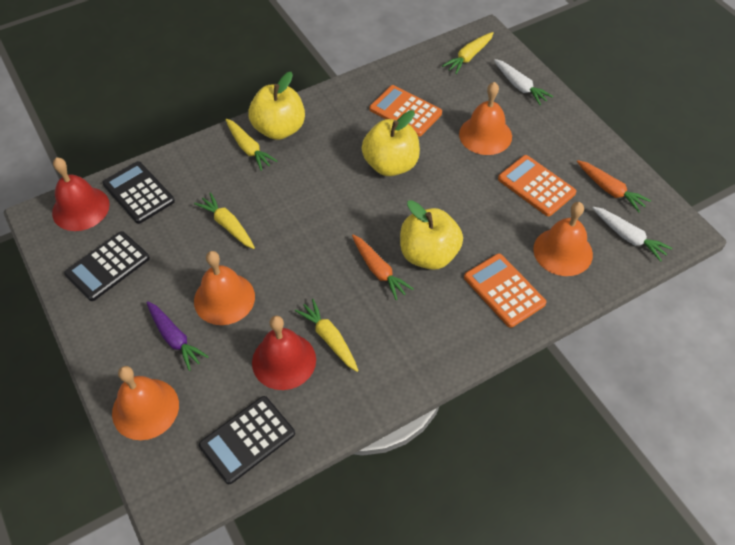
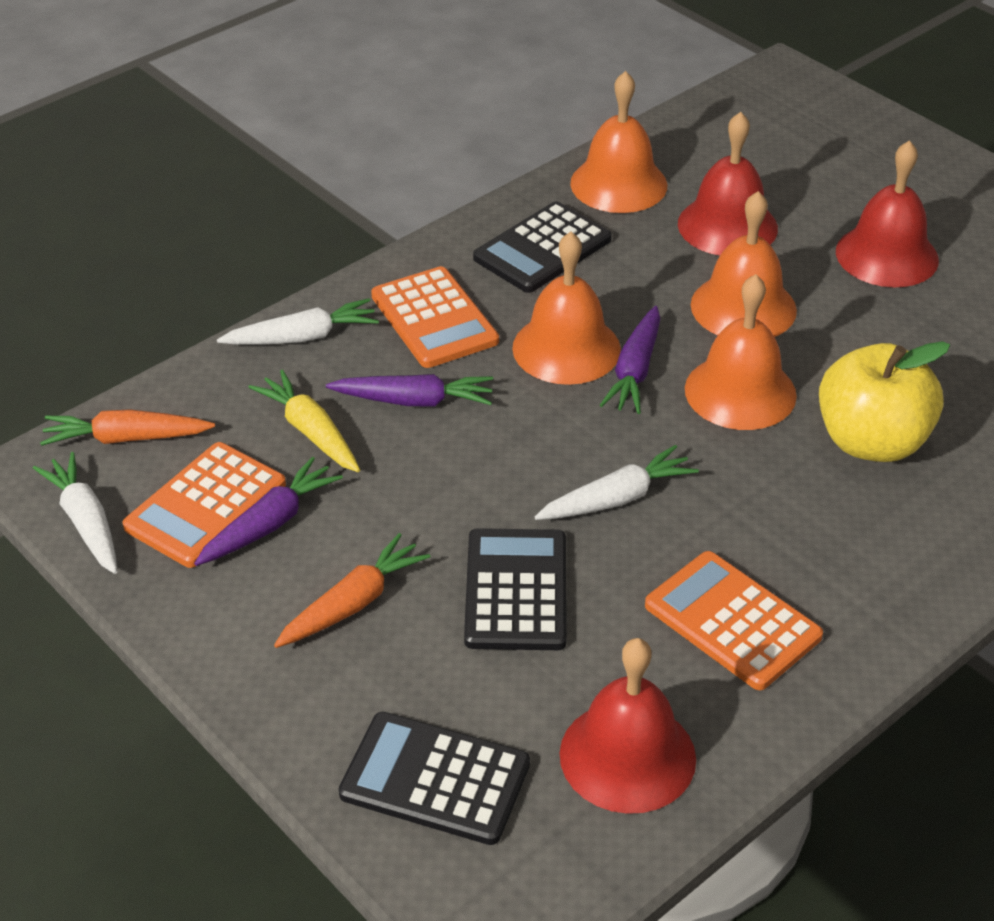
purple carrot: [146,301,209,371] = 1 -> [194,457,343,566] [326,374,493,407] [599,306,660,414] = 3
red bell: [52,157,110,231] [252,316,316,390] = 2 -> [560,638,696,814] [678,112,778,256] [836,140,939,287] = 3
white carrot: [494,59,553,105] [593,207,672,262] = 2 -> [33,452,117,574] [217,298,379,345] [535,445,699,520] = 3
yellow apple: [248,72,305,140] [362,110,420,176] [400,200,463,270] = 3 -> [819,341,950,462] = 1
yellow carrot: [194,192,255,249] [226,119,277,171] [295,299,359,372] [442,32,494,74] = 4 -> [248,370,360,472] = 1

